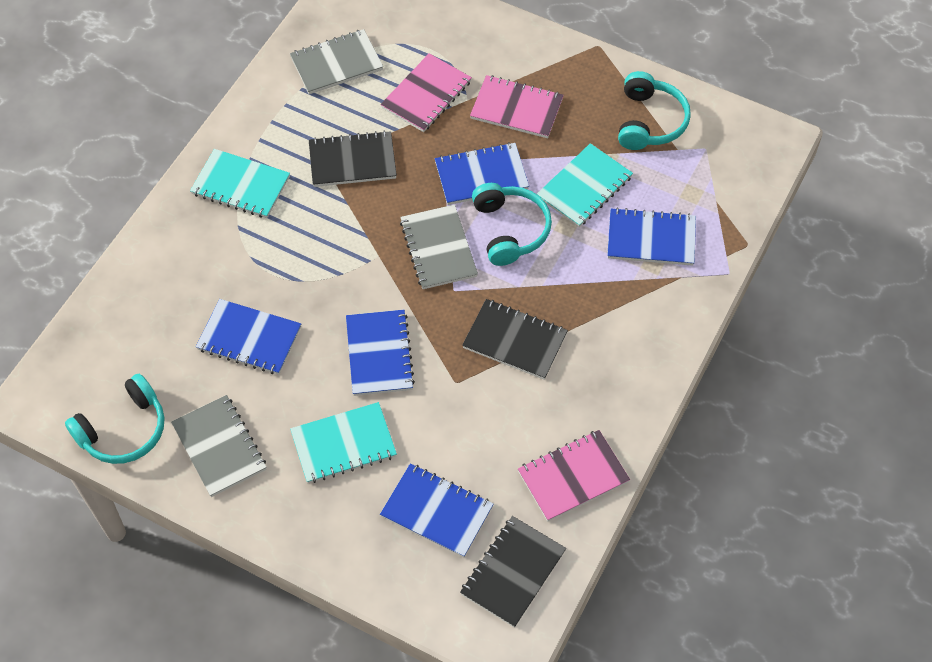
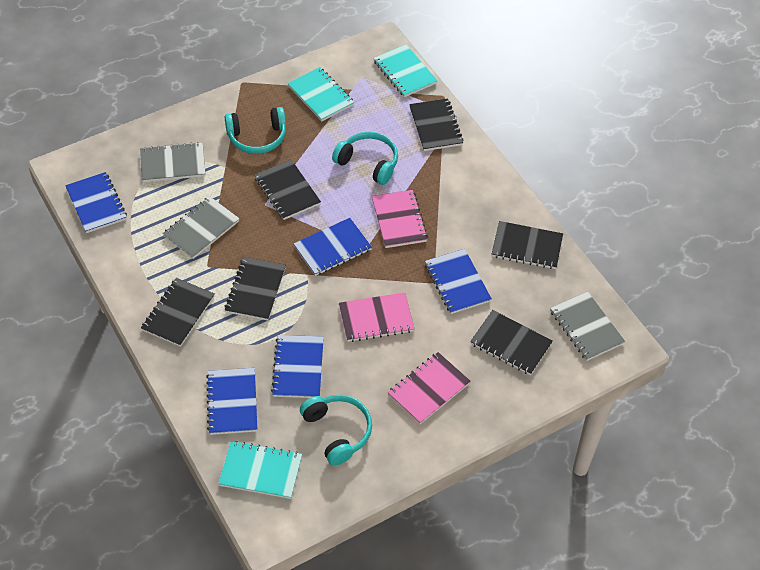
black notebook: [309,131,397,187] [460,516,566,628] [462,299,568,380] = 3 -> [141,278,215,347] [224,257,286,321] [254,159,321,220] [409,98,464,151] [470,310,553,375] [492,221,563,269] = 6

